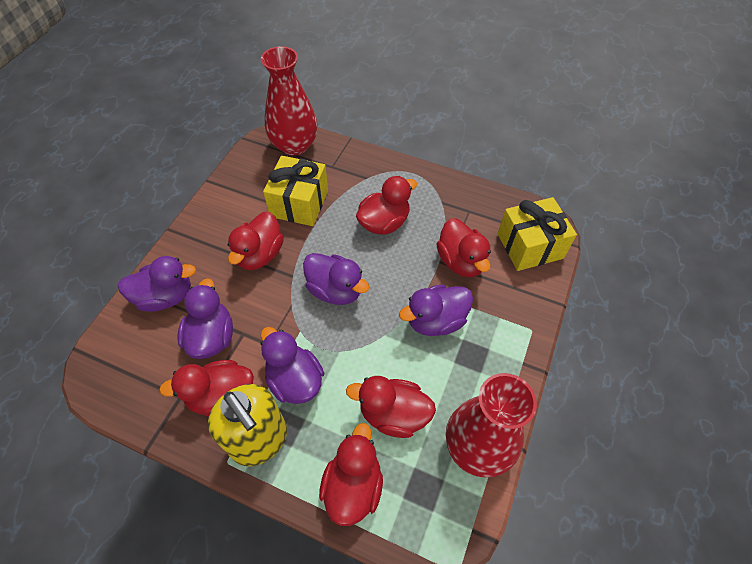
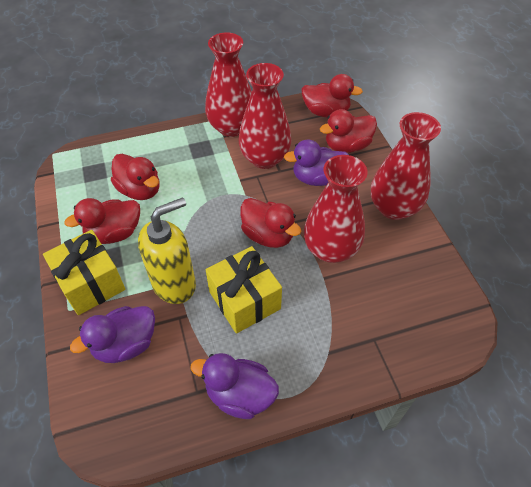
purple duck: [118,256,196,312] [177,278,233,359] [261,327,324,404] [303,253,369,305] [399,284,473,336] = 5 -> [70,306,155,363] [191,353,279,419] [284,139,349,186] = 3
red duck: [159,360,254,416] [228,212,284,270] [319,423,383,526] [346,376,436,438] [356,176,417,235] [437,218,491,277] = 6 -> [64,198,140,244] [111,154,160,200] [240,198,301,248] [301,74,363,117] [320,109,377,153] = 5
red vase: [261,46,318,155] [446,373,537,478] = 2 -> [205,32,252,137] [239,63,292,169] [304,155,368,263] [371,112,441,220] = 4

